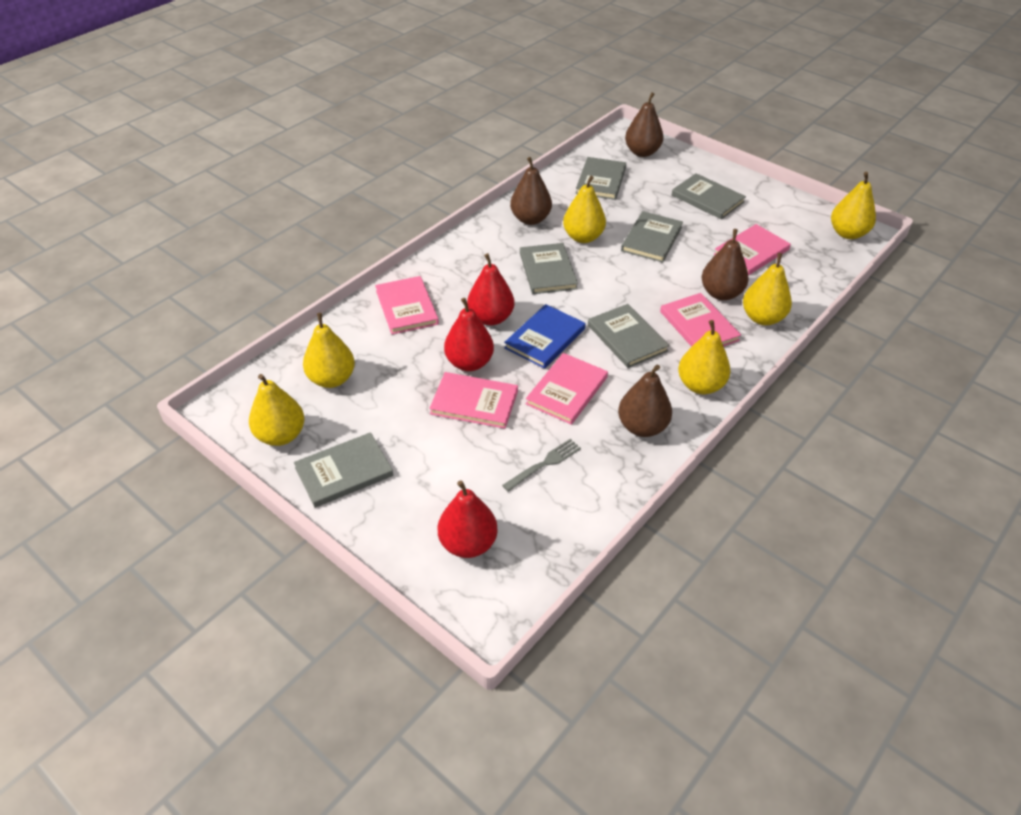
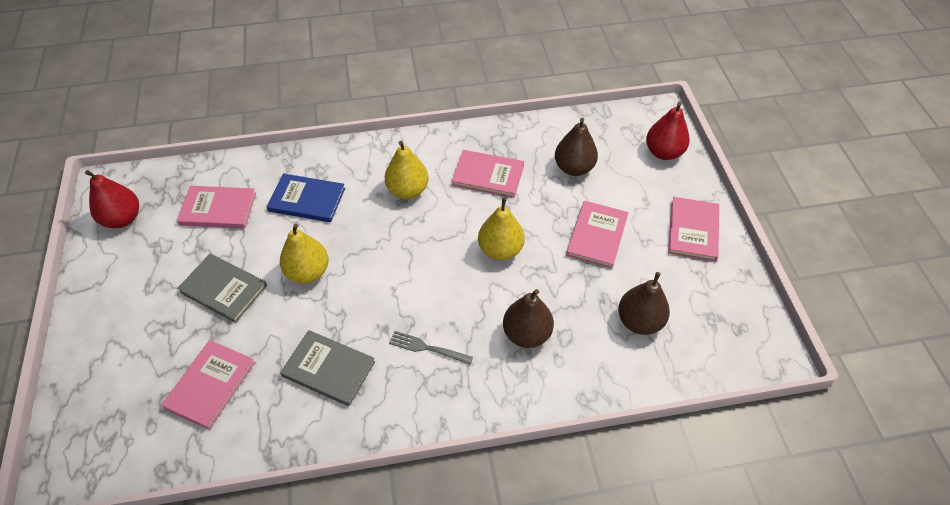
brown pear: [510,157,552,225] [618,365,672,437] [625,92,664,157] [702,229,749,300] = 4 -> [503,289,554,348] [555,118,598,176] [618,272,670,335] = 3
grey book: [294,432,393,508] [520,243,578,294] [576,157,626,200] [588,304,670,368] [621,211,683,262] [672,173,746,219] = 6 -> [177,253,267,323] [280,330,375,406] = 2
red pear: [438,480,498,558] [444,298,494,371] [467,253,514,325] = 3 -> [85,170,139,228] [646,102,690,160] = 2
yellow pear: [249,374,305,446] [303,313,355,388] [563,176,606,243] [678,320,730,394] [743,253,792,325] [831,172,876,239] = 6 -> [280,224,329,284] [385,141,429,199] [478,198,525,260] = 3

